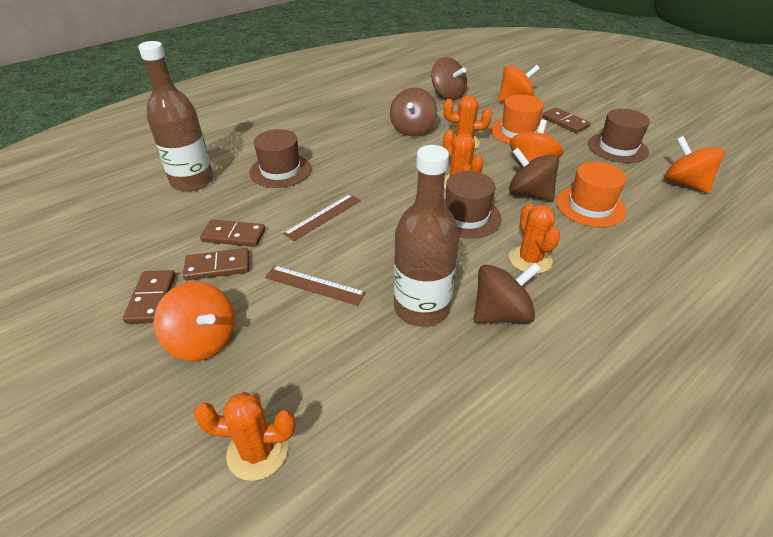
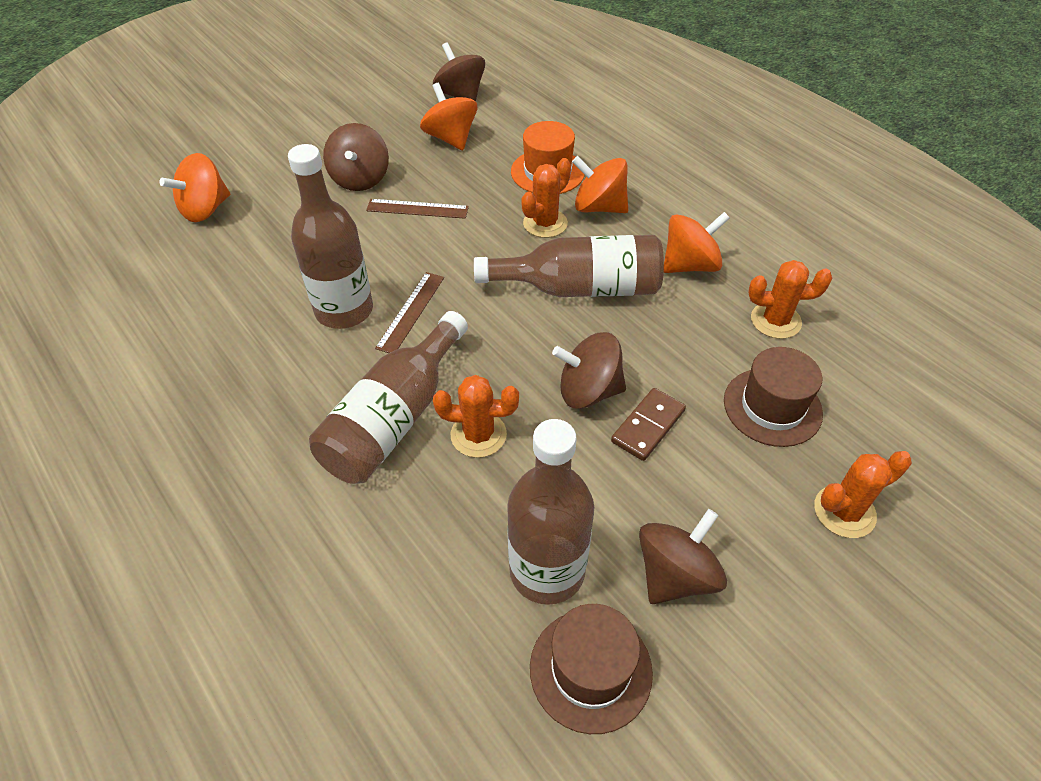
brown bottle: [138,41,213,191] [394,145,460,327] = 2 -> [288,144,373,329] [309,311,468,484] [474,235,664,297] [507,419,594,605] = 4
brown domino: [123,270,176,324] [183,248,249,280] [200,220,266,247] [542,107,590,133] = 4 -> [611,388,686,461] = 1
brown hat: [249,129,311,188] [444,171,502,239] [588,109,650,163] = 3 -> [530,604,653,734] [724,347,823,447] = 2
orange hat: [491,95,547,144] [556,162,626,227] = 2 -> [511,121,585,194] = 1

